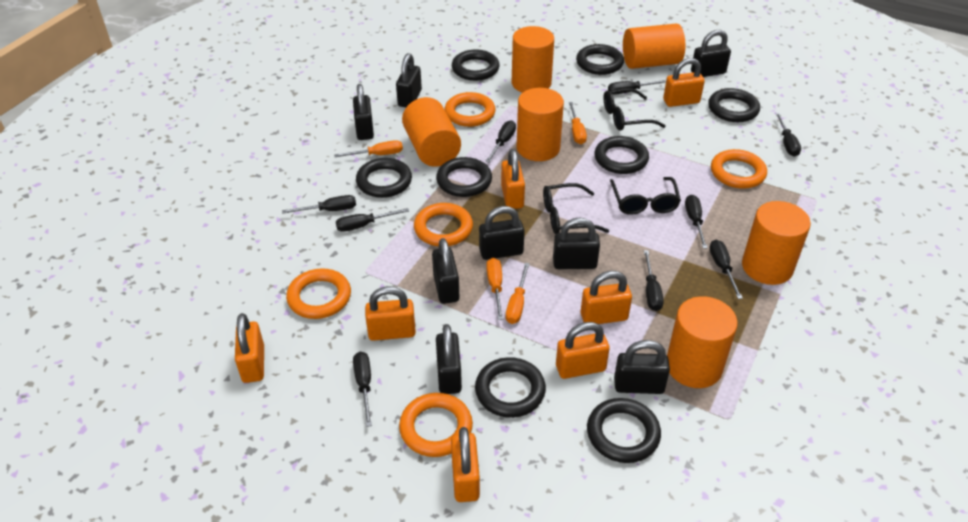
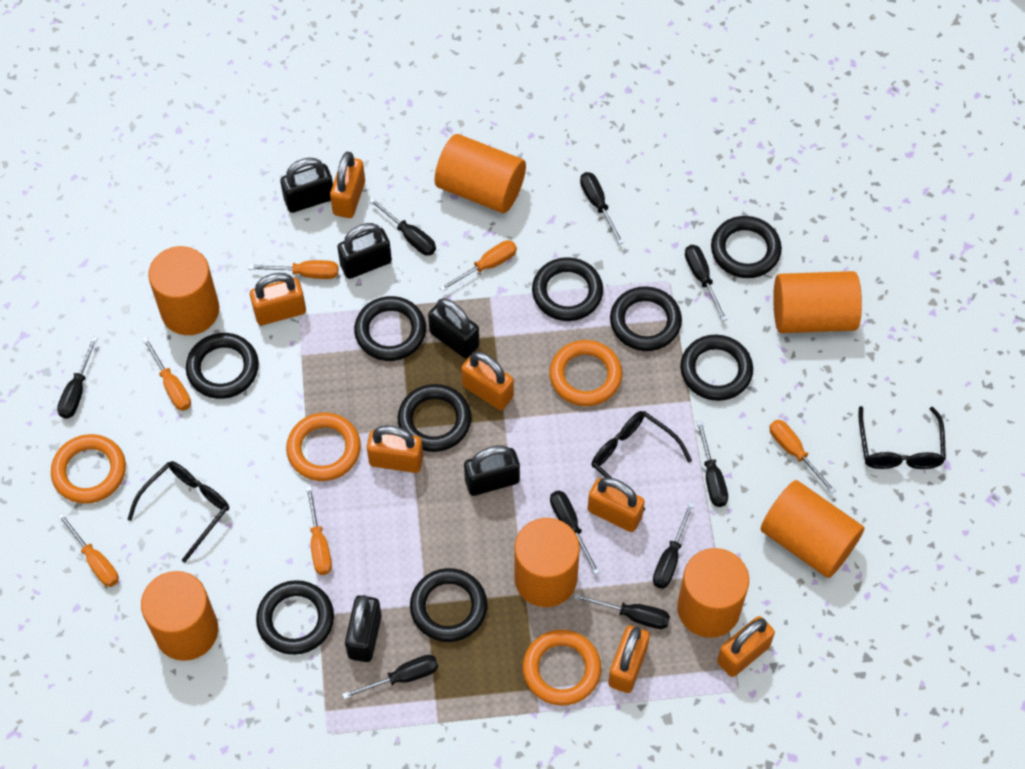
black padlock: [353,84,374,140] [396,53,422,107] [432,238,459,304] [436,324,462,394] [479,206,525,260] [553,218,600,269] [614,340,670,394] [691,30,731,77] = 8 -> [280,158,333,213] [337,223,392,279] [345,595,382,662] [428,298,479,358] [464,446,520,496] = 5
black ring: [356,158,412,198] [436,157,492,197] [452,50,500,81] [475,357,546,418] [576,44,624,75] [587,398,661,463] [595,136,649,174] [708,88,760,122] = 8 -> [186,333,259,399] [256,580,334,655] [354,296,426,361] [398,384,471,452] [410,568,487,642] [532,257,603,321] [610,286,682,351] [680,335,753,401] [711,216,782,278] = 9
orange cylinder: [402,97,461,167] [512,26,554,93] [516,88,564,161] [623,24,685,69] [667,296,738,388] [742,201,811,285] = 6 -> [141,571,218,661] [148,246,219,335] [434,134,526,213] [514,518,580,607] [677,548,749,638] [761,480,864,578] [773,271,862,333] = 7
orange ring: [286,269,351,319] [399,393,473,457] [414,203,473,246] [444,92,496,127] [711,149,767,189] = 5 -> [51,434,126,504] [286,412,361,481] [522,630,601,706] [549,340,622,406] = 4
orange screwdriver: [334,140,403,157] [486,258,503,320] [506,263,530,324] [569,102,587,144] = 4 -> [58,513,119,587] [142,337,191,411] [249,260,338,279] [306,486,332,575] [439,240,517,291] [770,420,836,494] = 6

